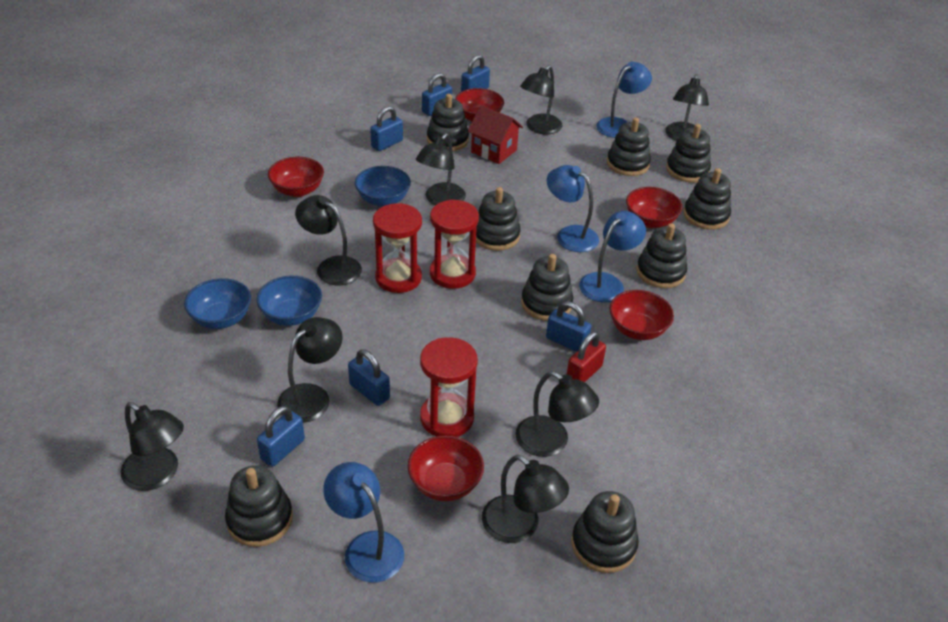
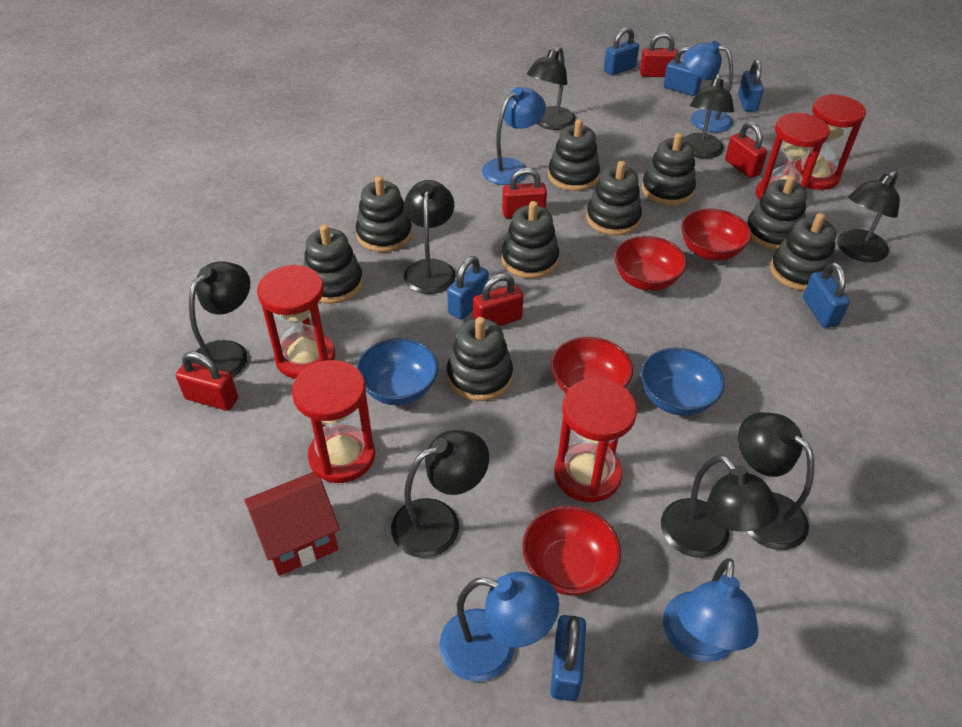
blue bowl: [184,278,251,329] [257,276,322,326] [355,166,411,207] = 3 -> [356,338,438,405] [641,348,725,416] = 2
red bowl: [268,157,324,197] [408,435,484,501] [455,88,504,122] [610,290,674,340] [626,187,683,228] = 5 -> [522,506,621,596] [551,337,633,393] [614,236,687,291] [681,209,752,261] = 4
red hourglass: [373,203,422,293] [420,337,478,437] [430,199,479,289] = 3 -> [257,265,335,379] [292,360,375,483] [554,378,637,503] [756,113,830,200] [794,94,866,190] = 5
red padlock: [566,332,606,382] = 1 -> [176,351,238,411] [473,273,523,326] [502,168,547,219] [640,32,678,77] [725,122,767,178] = 5

